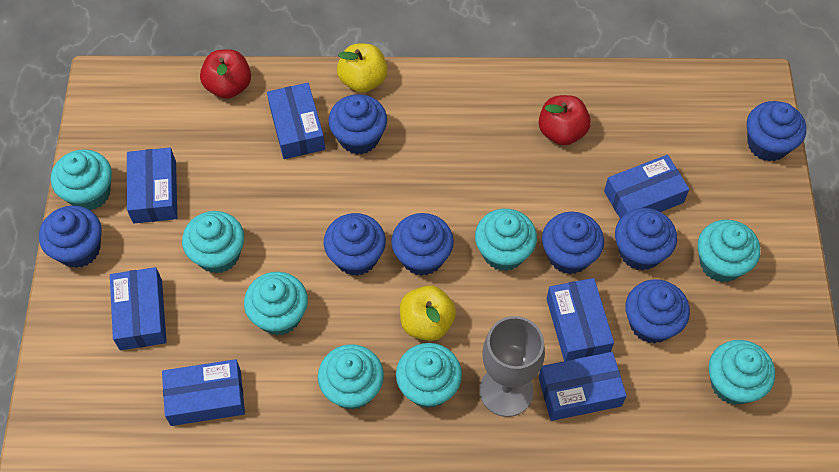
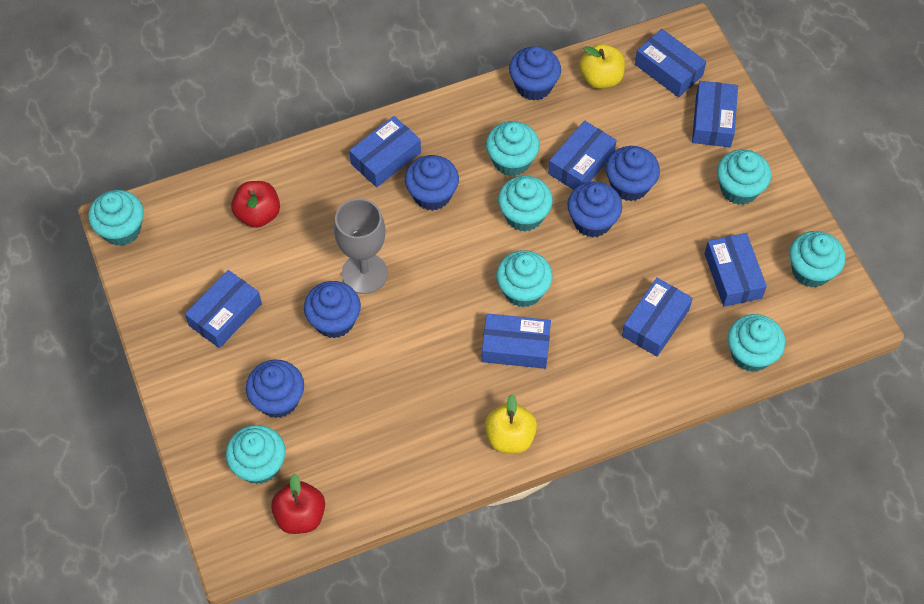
blue box: [110,267,167,350] [127,148,177,224] [162,359,245,426] [267,83,325,159] [539,352,627,421] [547,278,614,361] [604,155,689,219] = 7 -> [185,270,262,348] [349,116,421,187] [482,313,551,369] [548,120,617,190] [622,278,693,356] [635,29,706,97] [692,81,738,147] [704,233,767,307] = 8
blue cupcake: [39,205,102,268] [323,213,386,276] [329,94,387,155] [391,213,454,276] [542,212,604,274] [615,208,677,270] [625,279,690,344] [747,101,806,161] = 8 -> [246,360,304,418] [304,281,361,338] [405,155,459,211] [509,46,561,101] [567,181,622,237] [606,146,660,201] = 6

